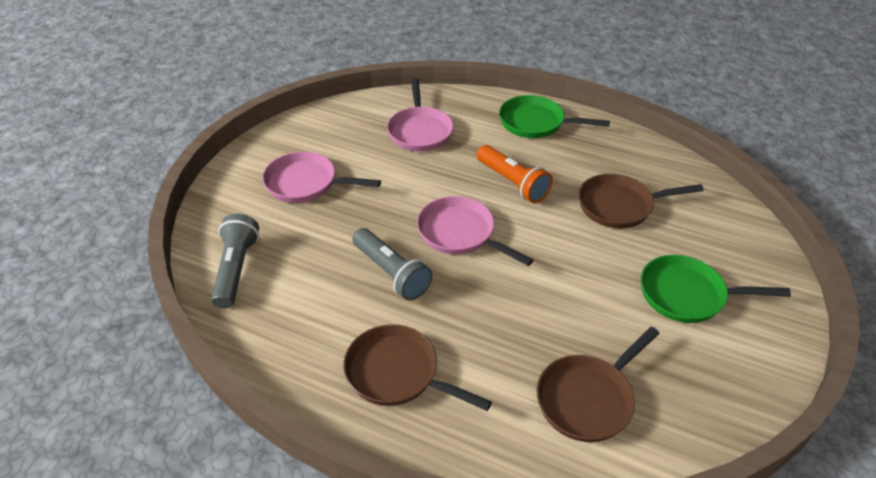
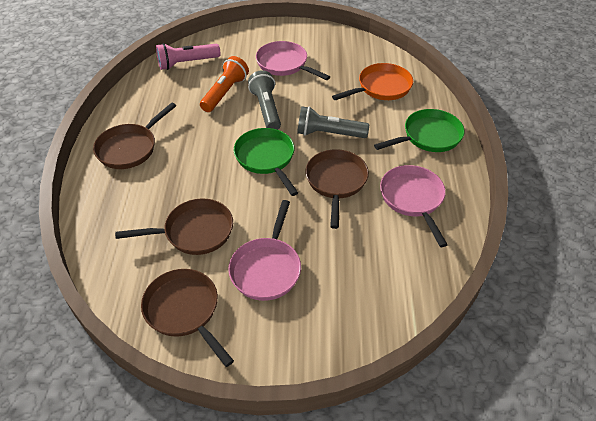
brown pan: [343,324,492,411] [536,327,660,442] [578,174,704,228] = 3 -> [93,103,176,169] [115,198,233,255] [141,269,234,367] [305,149,369,229] = 4
orange pan: none = 0 -> [332,63,413,100] = 1
pink flashlight: none = 0 -> [156,43,221,70] = 1

